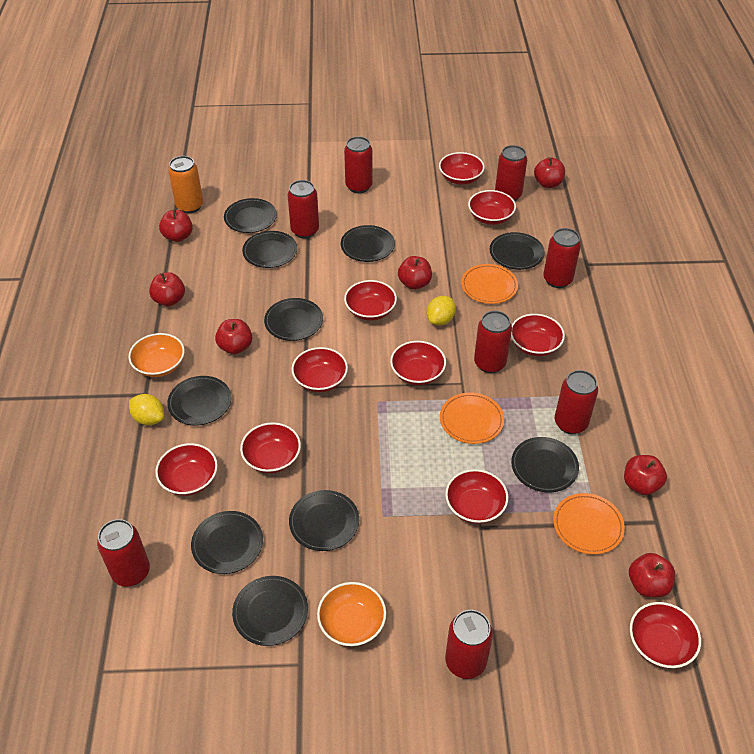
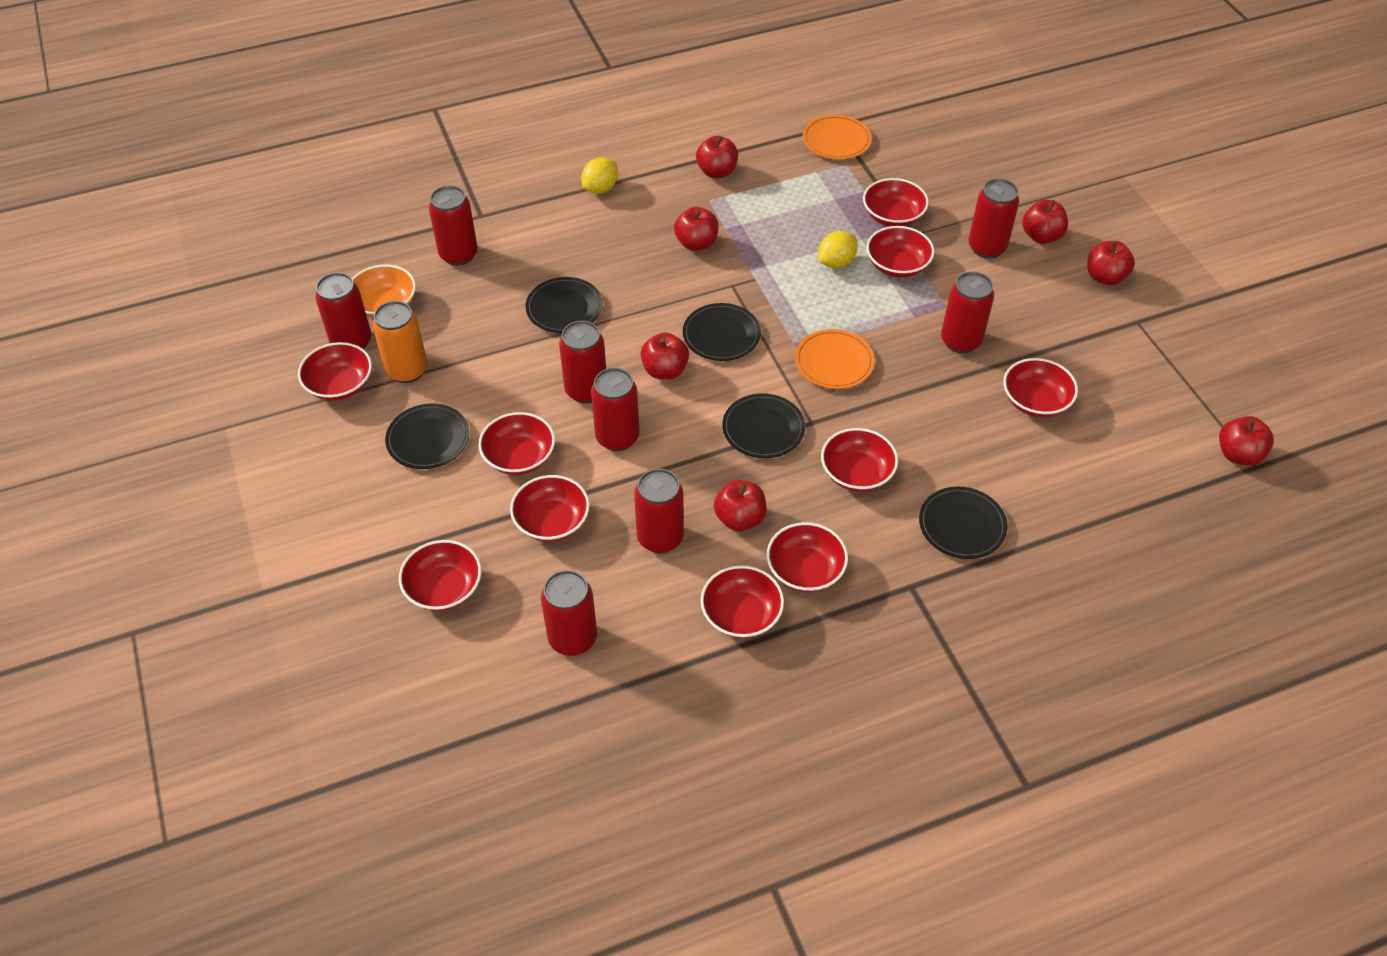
black plate: [167,376,231,426] [191,511,263,574] [224,198,277,233] [232,576,308,646] [242,231,297,268] [264,298,323,341] [289,490,359,551] [341,225,395,262] [490,232,545,270] [511,437,579,492] = 10 -> [385,404,469,469] [526,277,603,333] [683,303,761,361] [722,393,805,458] [919,487,1008,559] = 5
orange bowl: [128,333,185,377] [317,582,386,646] = 2 -> [352,265,416,318] = 1
orange plate: [440,393,504,444] [461,264,518,304] [553,493,625,555] = 3 -> [795,329,875,389] [803,115,871,160] = 2

